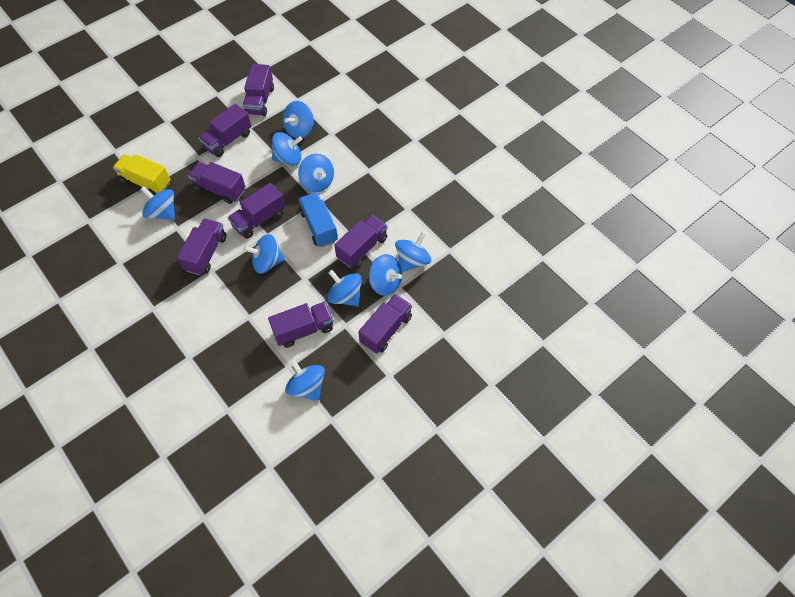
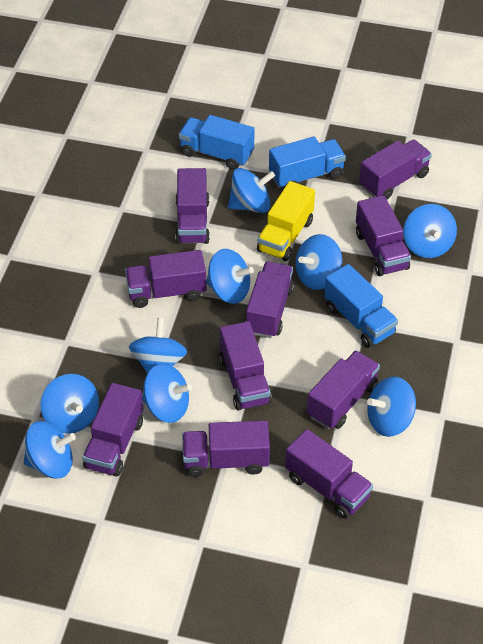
blue truck: [299,192,338,247] = 1 -> [179,115,254,170] [269,136,346,188] [324,264,398,348] = 3
purple truck: [177,218,226,276] [188,162,245,204] [199,104,252,157] [228,183,285,239] [243,64,274,116] [268,302,334,348] [334,215,388,268] [358,294,412,353] = 8 -> [82,383,143,476] [125,250,207,308] [175,168,210,244] [182,421,270,477] [219,321,272,410] [246,262,294,338] [285,429,373,519] [307,350,380,429] [356,195,411,276] [359,139,432,199] = 10

